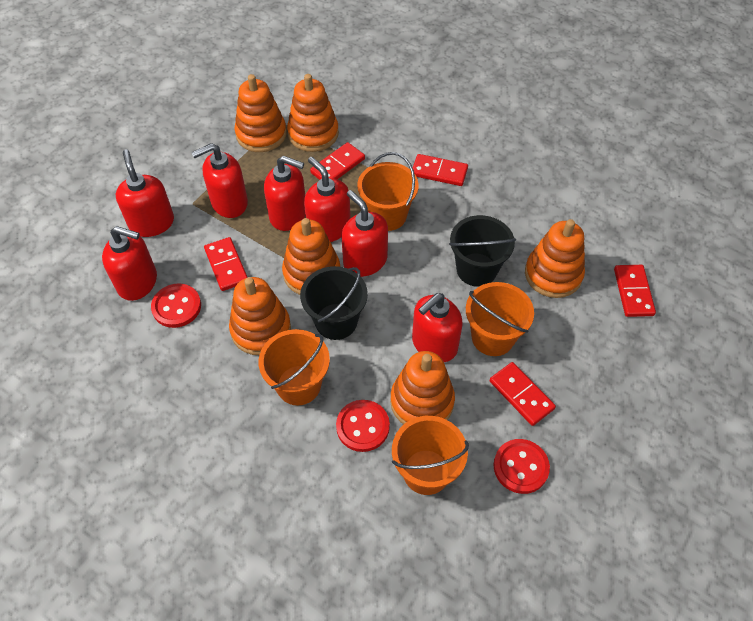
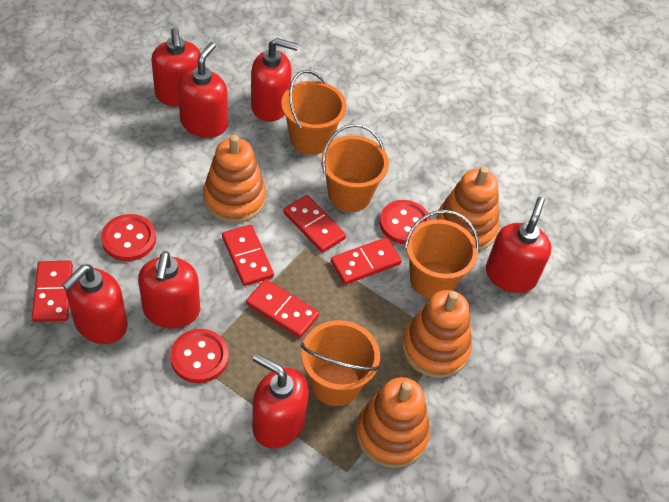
black bucket: [300,266,368,340] [449,215,516,287] = 2 -> none = 0
orange stacking toy: [229,277,291,355] [234,74,287,152] [282,218,340,295] [287,74,339,152] [390,351,455,424] [525,219,585,298] = 6 -> [203,135,266,223] [356,377,430,468] [402,290,472,378] [436,166,499,251] = 4

